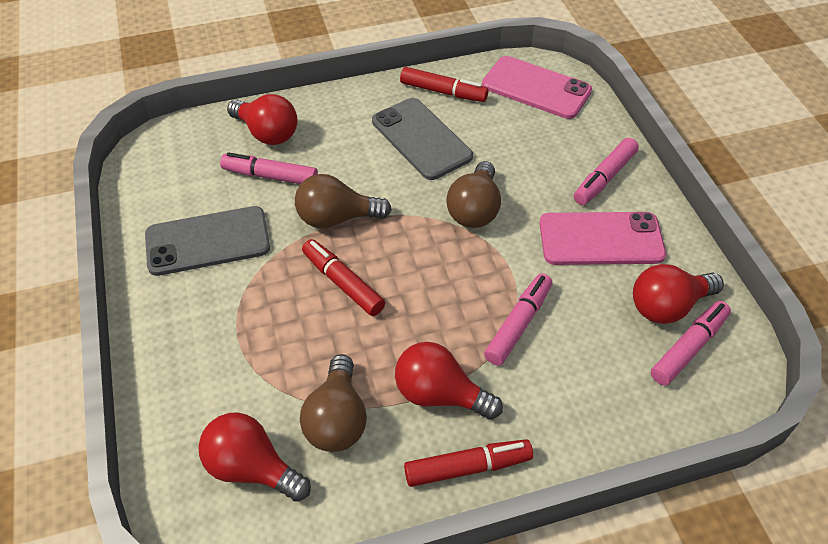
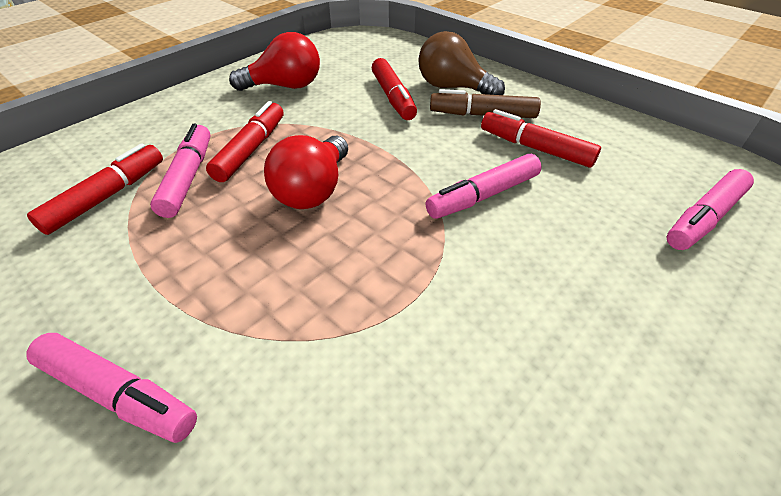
brown light bulb: [295,174,392,229] [300,354,367,452] [446,161,501,228] = 3 -> [418,31,505,95] = 1
brown marker: none = 0 -> [430,89,541,118] = 1
grey phone: [145,206,270,276] [372,98,473,180] = 2 -> none = 0
pink phone: [482,56,592,119] [539,212,666,265] = 2 -> none = 0
red light bulb: [198,412,311,502] [227,94,298,145] [395,342,503,420] [633,264,724,324] = 4 -> [229,32,320,91] [264,135,348,209] = 2
red marker: [302,239,385,316] [400,67,488,102] [404,439,533,487] = 3 -> [27,143,163,235] [206,101,283,182] [372,58,417,120] [481,109,601,168] = 4

